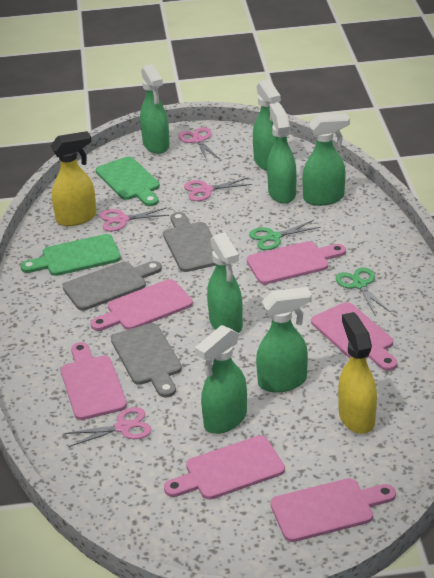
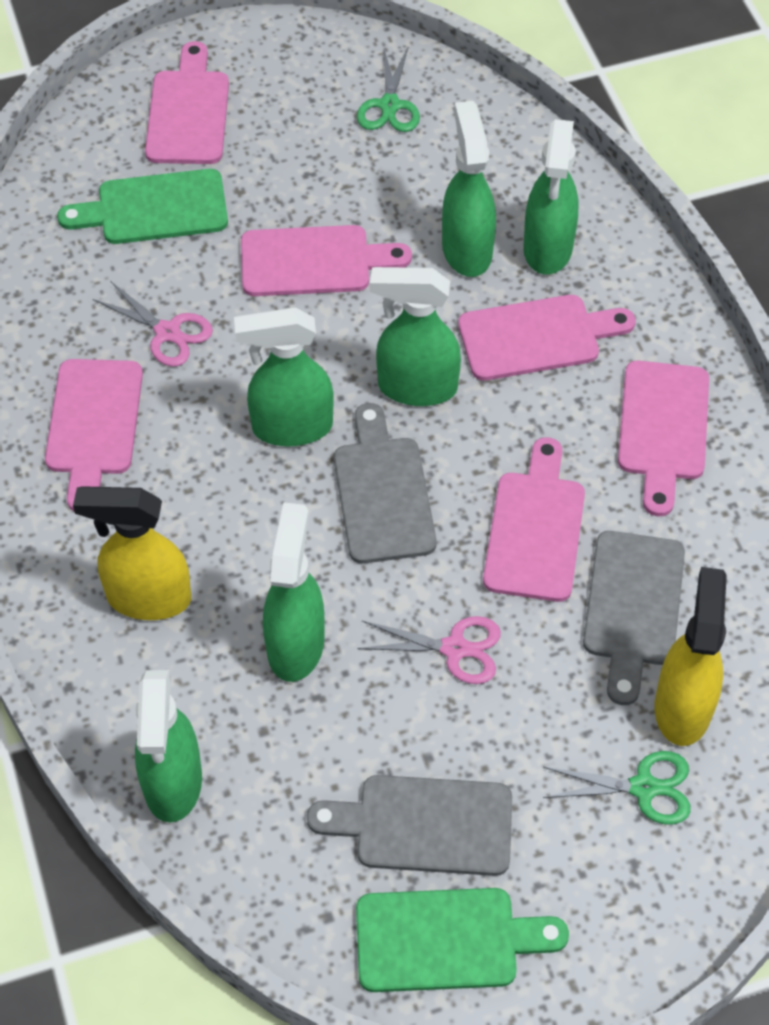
green spray bottle: [140,64,170,154] [195,325,247,434] [207,232,243,333] [253,79,281,171] [256,287,311,393] [267,103,296,204] [302,113,350,206] = 7 -> [135,670,202,823] [234,307,334,446] [263,502,325,682] [370,267,461,406] [442,101,496,277] [523,119,579,275] = 6
pink scissors: [65,407,152,447] [100,208,170,231] [179,127,220,162] [184,177,252,201] = 4 -> [93,281,213,367] [357,616,501,684] = 2

